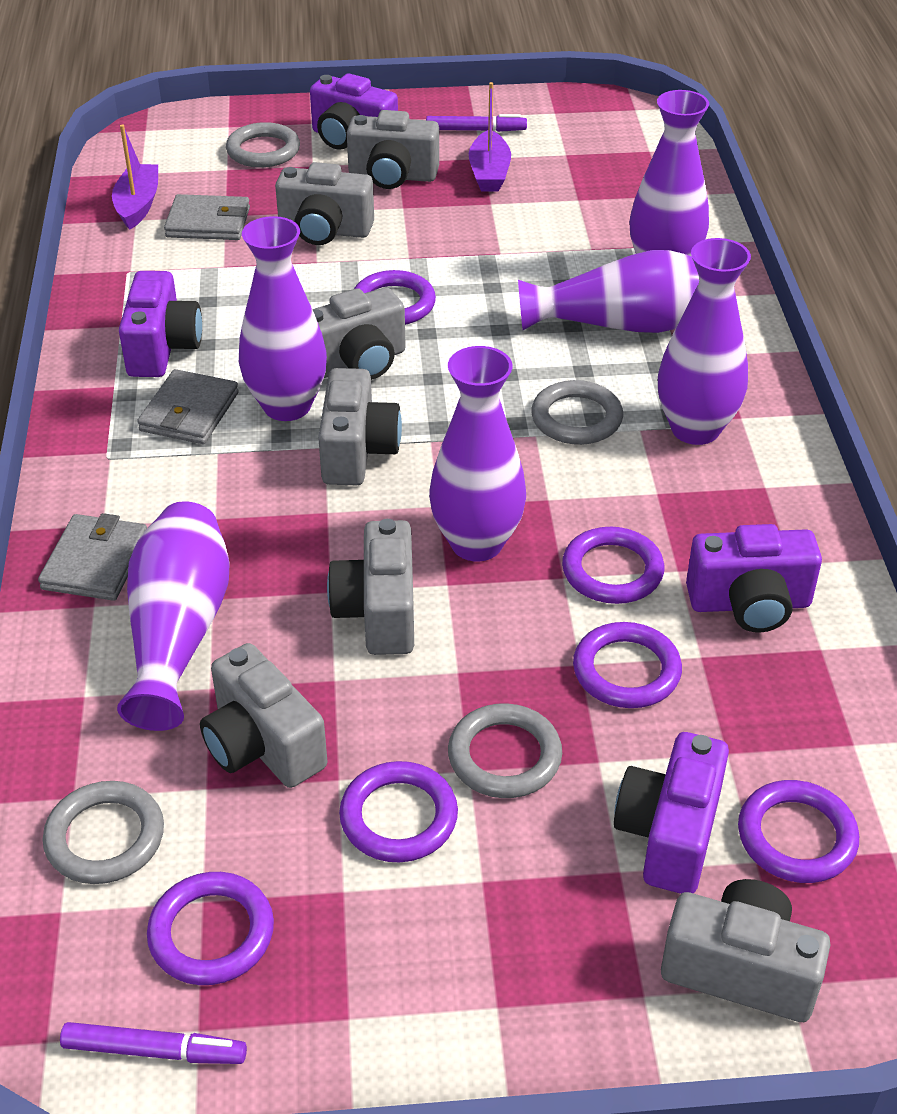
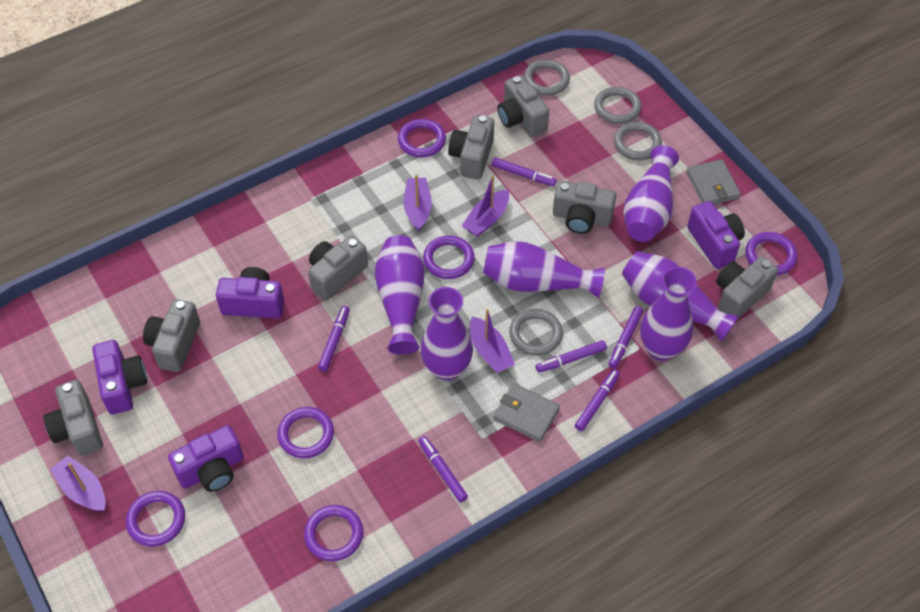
grey wallet: [38,513,147,601] [137,369,239,444] [164,194,250,240] = 3 -> [493,383,560,442] [686,159,741,204] = 2
purple boat: [112,124,158,230] [469,82,511,192] = 2 -> [50,456,106,511] [403,175,432,231] [462,175,509,237] [470,309,515,373] = 4
purple marker: [60,1022,247,1064] [426,114,527,132] = 2 -> [318,306,350,371] [418,436,468,502] [491,157,557,186] [536,340,607,373] [575,369,620,431] [609,306,643,368] = 6

